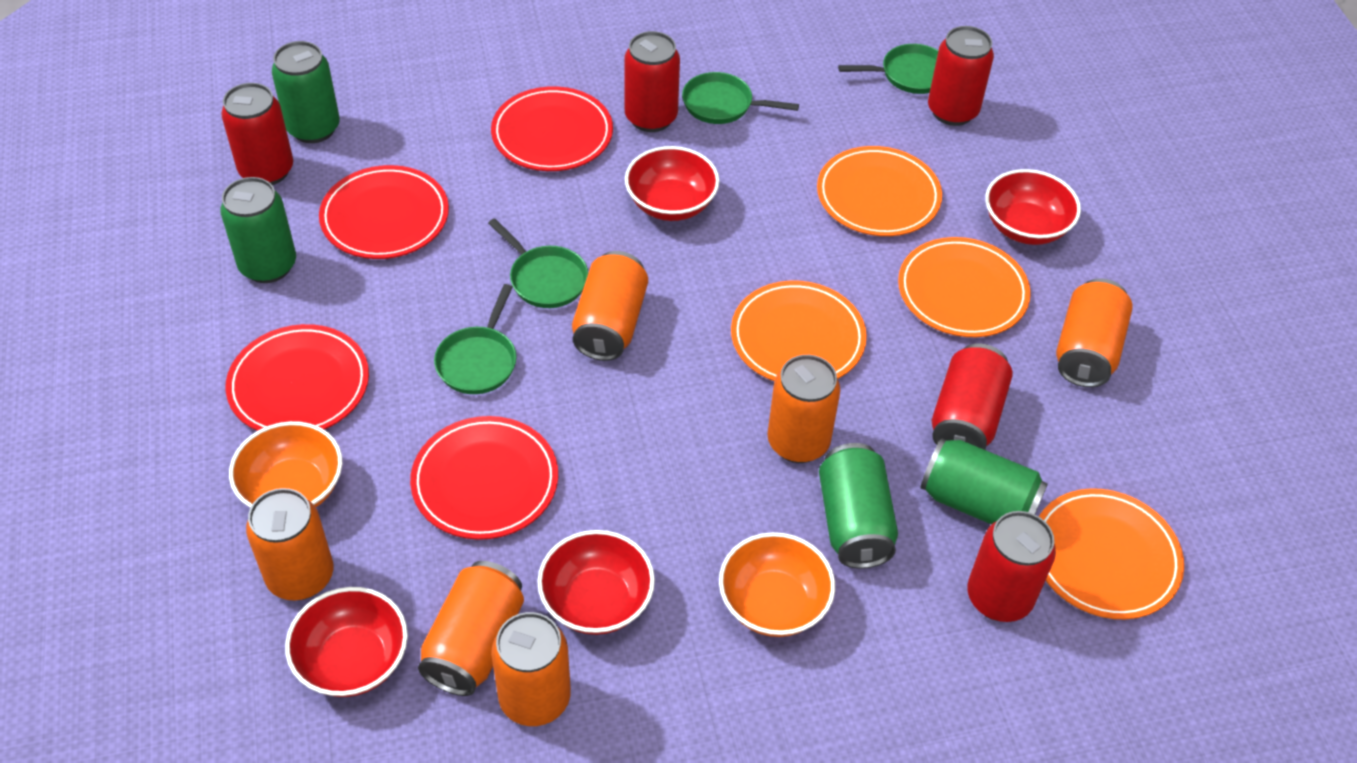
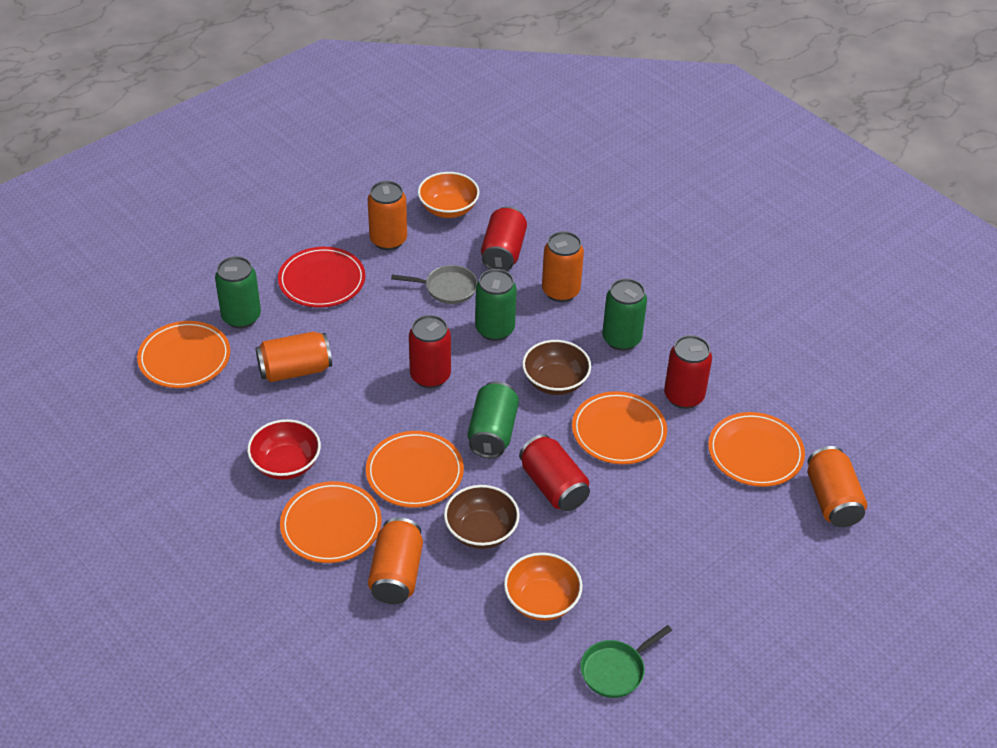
brown bowl: none = 0 -> [444,485,520,549] [522,340,591,395] = 2
green pan: [434,284,517,394] [488,218,588,308] [682,72,799,124] [838,44,939,94] = 4 -> [580,625,672,698] = 1
grey pan: none = 0 -> [391,265,477,304] = 1
orange can: [246,488,333,601] [418,561,524,696] [491,612,571,726] [572,251,648,361] [767,355,840,463] [1056,278,1133,387] = 6 -> [256,332,332,382] [368,181,407,250] [368,517,423,604] [542,231,584,302] [808,446,867,527] = 5
orange plate: [731,281,867,381] [817,146,942,236] [898,237,1031,337] [1039,488,1184,619] = 4 -> [137,321,230,388] [280,481,382,563] [366,431,464,508] [572,391,667,464] [708,412,805,487] = 5
red bowl: [285,587,408,697] [537,530,655,635] [625,146,719,221] [985,169,1081,245] = 4 -> [247,419,321,480] = 1
red can: [221,83,293,185] [625,31,680,132] [928,26,994,126] [932,344,1013,450] [967,511,1056,622] = 5 -> [409,315,451,388] [481,206,527,271] [519,434,590,511] [664,335,712,409] = 4
red plate: [226,324,369,431] [319,165,449,259] [410,416,558,540] [491,86,613,171] = 4 -> [278,247,365,308] = 1

